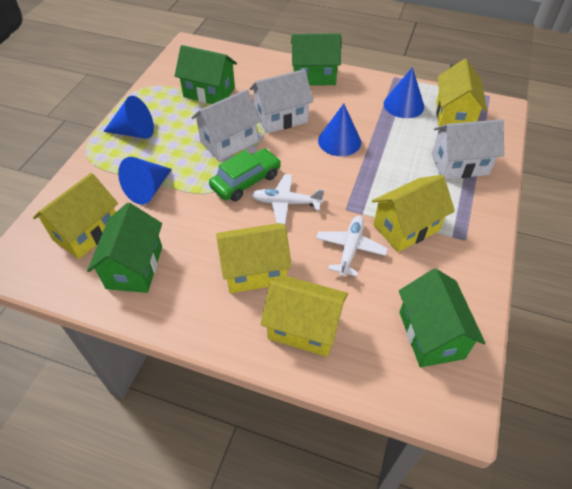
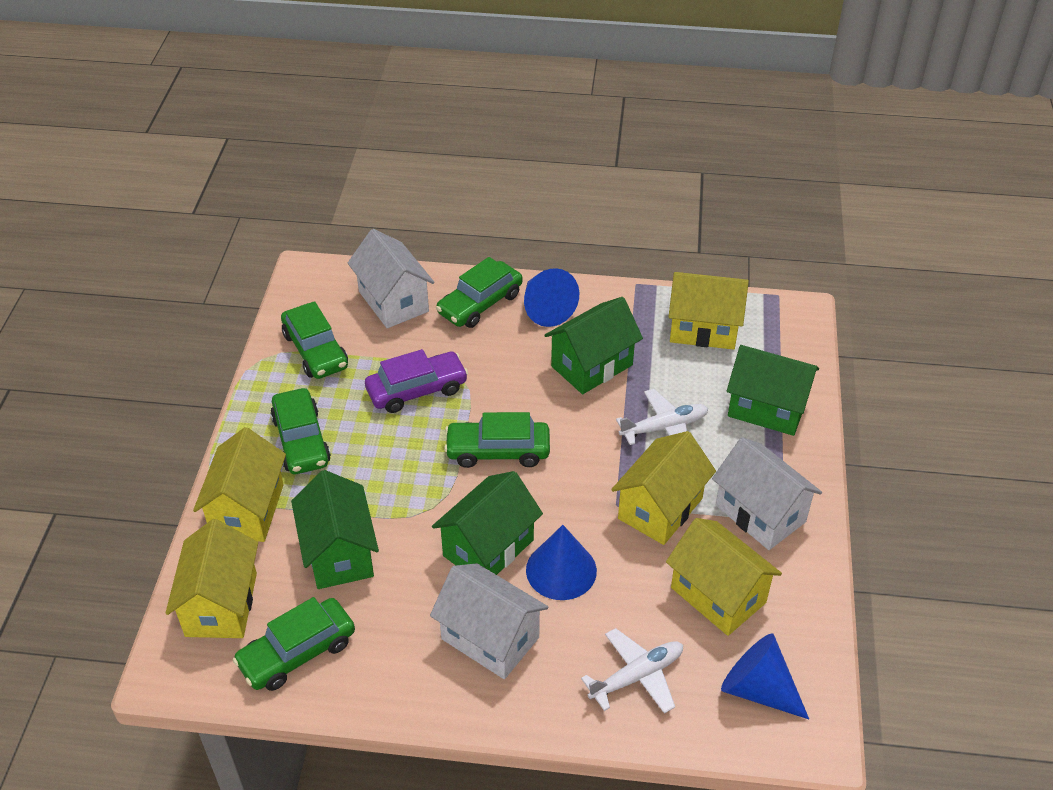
blue cone: [103,96,154,139] [118,157,172,204] [318,103,361,156] [384,67,424,118] = 4 -> [524,268,579,327] [526,525,597,600] [721,633,809,719] = 3
green car: [209,148,281,201] = 1 -> [233,597,355,691] [270,388,331,474] [281,301,348,379] [436,257,523,328] [444,412,550,468] = 5
purple car: none = 0 -> [365,349,468,413] = 1

